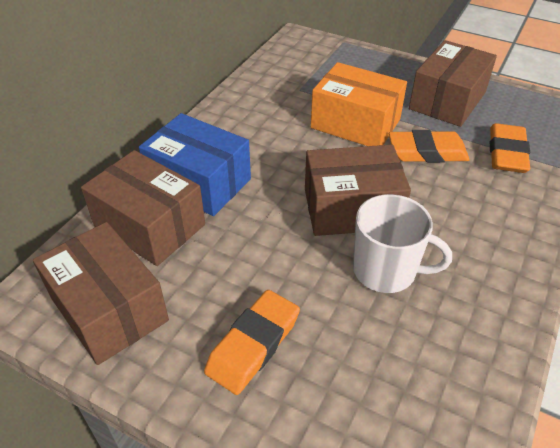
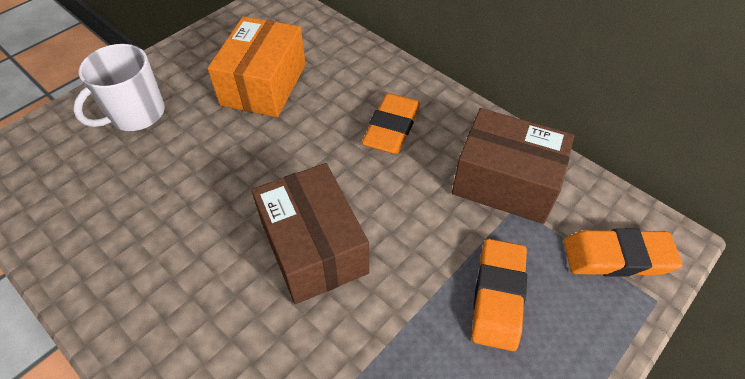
blue box: [139,113,251,216] = 1 -> none = 0
brown box: [33,222,169,365] [81,150,205,266] [305,145,411,236] [409,40,497,127] = 4 -> [251,163,369,304] [452,108,574,224] = 2

